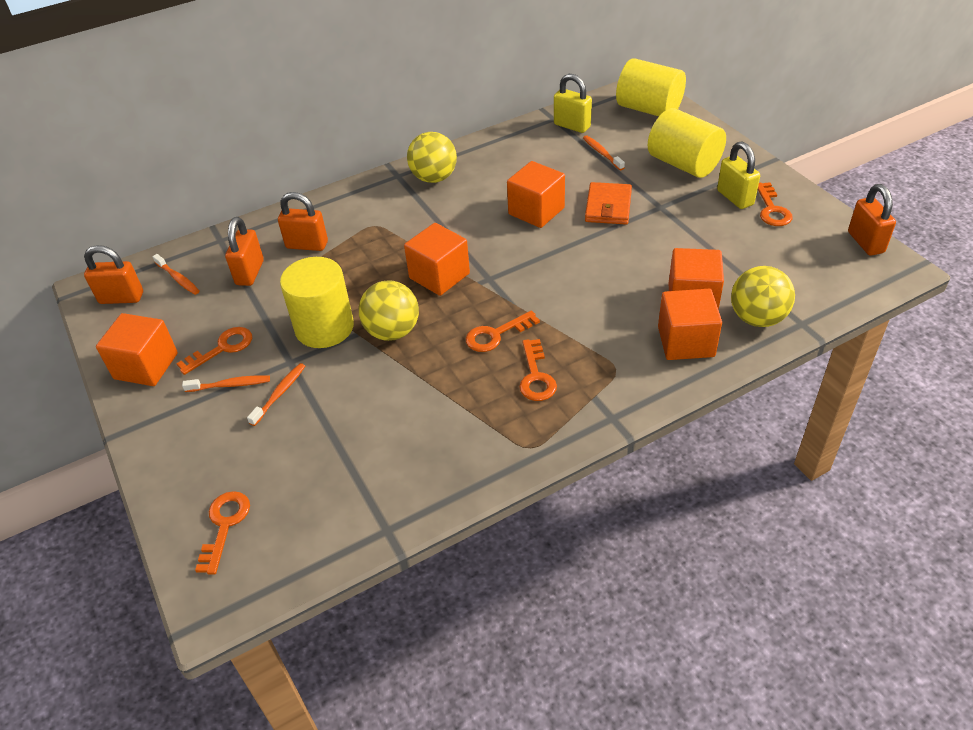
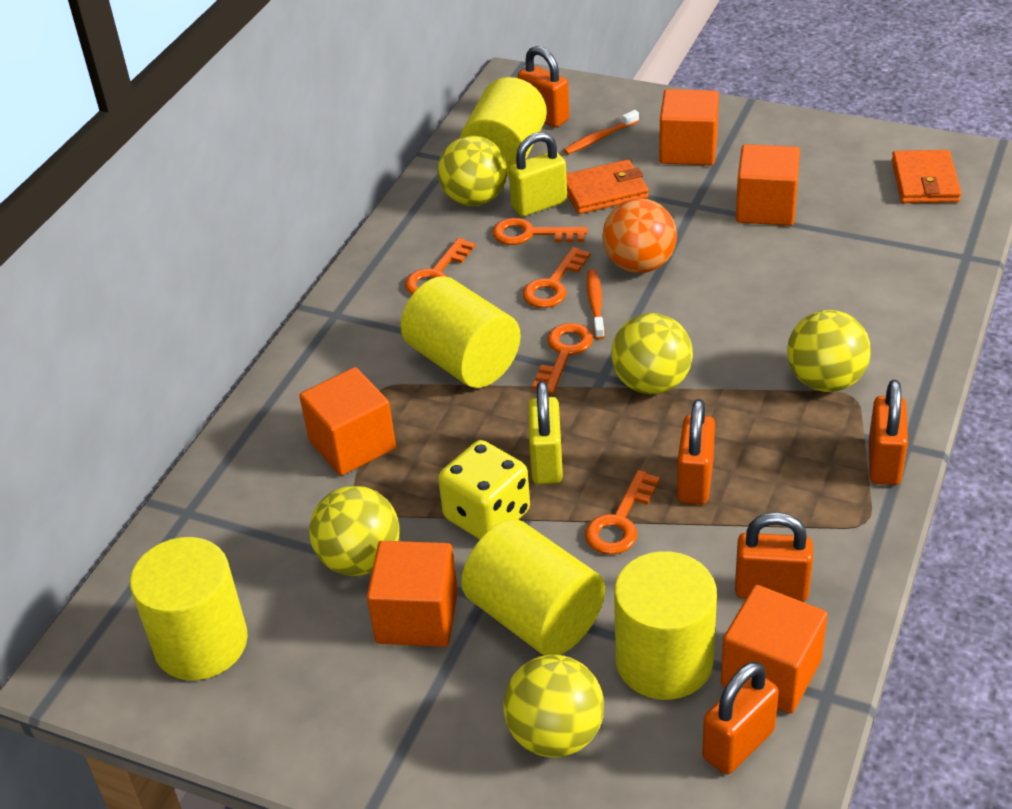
orange ball: none = 0 -> [602,198,677,273] = 1
orange padlock: [84,245,143,304] [225,217,264,286] [278,192,328,251] [848,184,896,256] = 4 -> [517,46,569,127] [677,399,715,505] [702,661,779,774] [735,512,813,602] [869,380,908,485] = 5
orange toothbrush: [152,254,200,295] [182,375,270,392] [247,363,305,426] [583,135,625,170] = 4 -> [564,110,639,154] [587,269,605,340] = 2
orange wallet: [585,182,632,224] = 1 -> [566,160,649,214] [892,150,961,203] = 2
yellow ball: [359,280,419,341] [407,132,457,183] [731,266,795,327] = 3 -> [309,486,399,576] [437,136,507,206] [503,655,604,758] [611,313,693,394] [787,310,871,392] = 5
yellow cylinder: [280,257,354,348] [616,58,686,116] [648,108,726,178] = 3 -> [130,537,248,680] [401,276,521,388] [460,77,547,176] [461,519,605,655] [614,551,717,700] = 5
yellow dice: none = 0 -> [438,440,530,539] = 1

